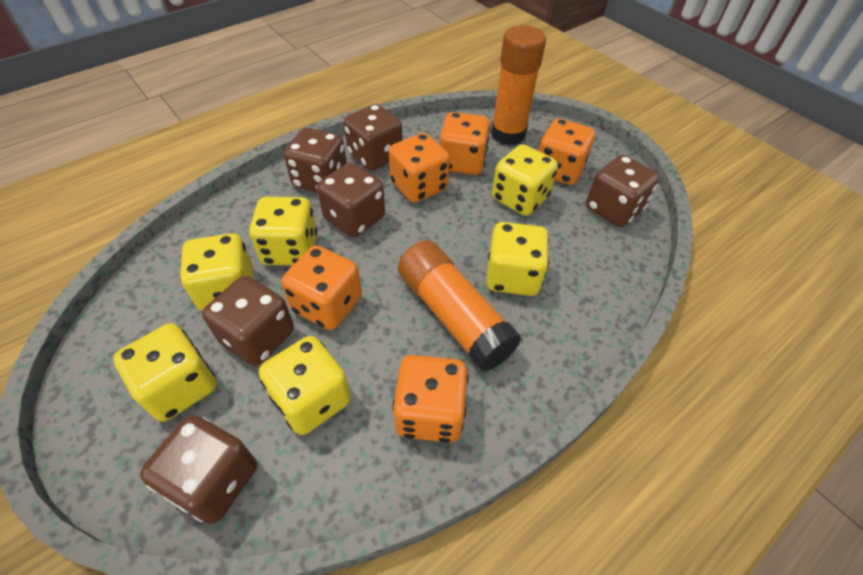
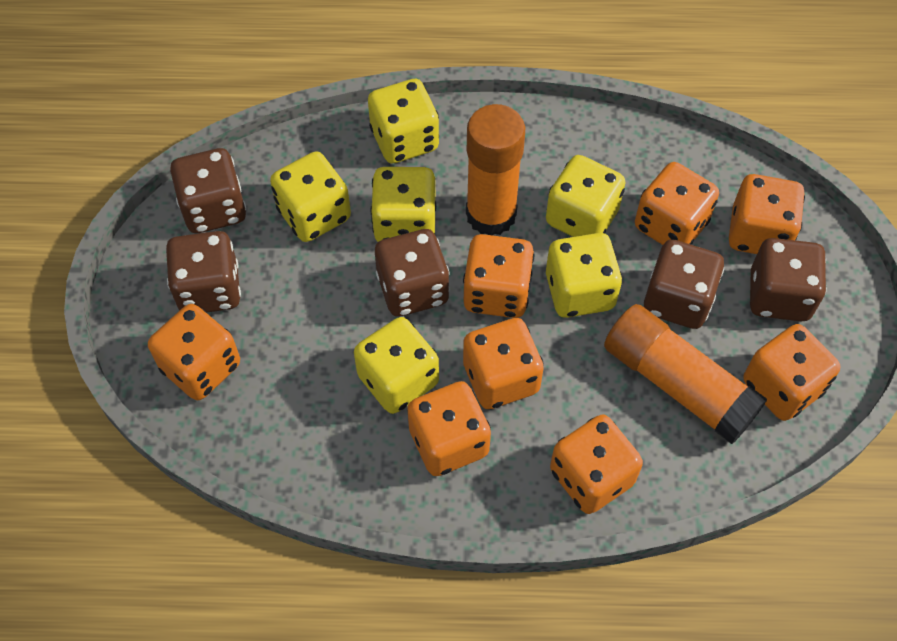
brown dice: [140,415,257,524] [202,276,294,366] [284,127,347,193] [317,163,385,238] [344,104,403,170] [586,155,660,227] = 6 -> [166,231,241,312] [170,148,246,233] [375,229,450,317] [644,240,724,329] [750,238,827,322] = 5
orange dice: [282,245,362,330] [389,133,450,203] [392,355,469,443] [440,112,491,175] [538,118,595,185] = 5 -> [148,304,240,400] [407,381,491,476] [463,234,534,318] [463,318,544,409] [550,414,643,514] [635,162,719,245] [729,174,805,254] [743,324,841,421] = 8

